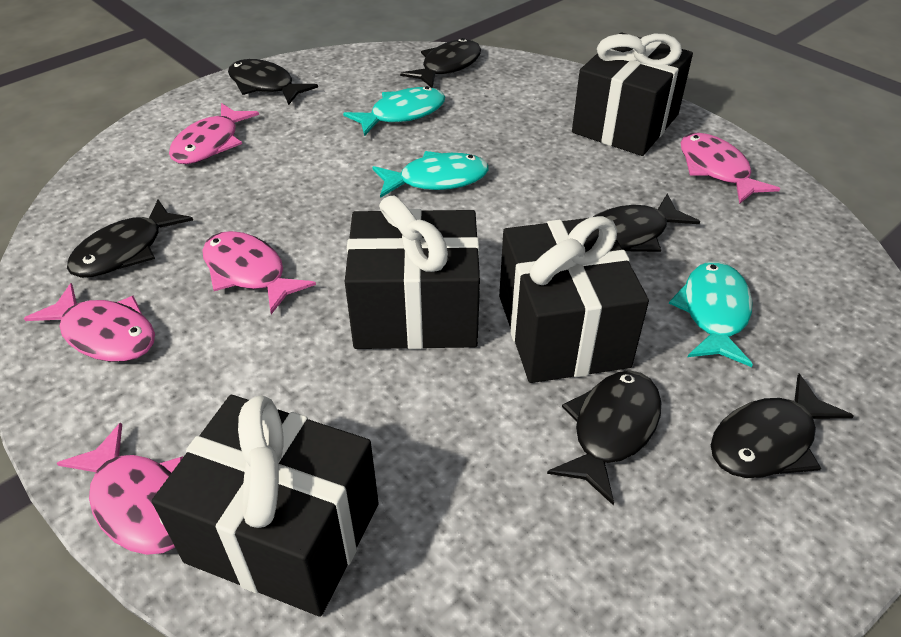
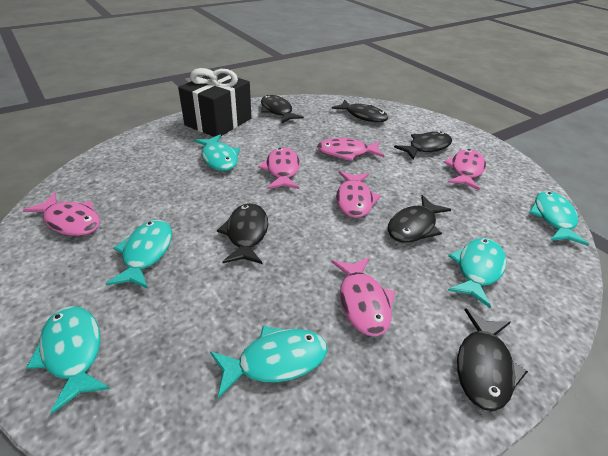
black gift: [152,395,379,617] [345,196,480,349] [499,216,649,383] [572,32,693,156] = 4 -> [178,68,252,137] = 1
pink fish: [24,283,155,362] [57,423,183,555] [169,103,259,164] [202,231,316,314] [681,132,780,204] = 5 -> [23,193,100,236] [259,147,300,189] [317,138,384,161] [331,257,396,336] [336,171,381,218] [444,149,486,190] = 6
turquoise fish: [343,86,445,136] [372,151,489,198] [669,261,753,367] = 3 -> [26,306,110,414] [105,220,172,289] [194,135,240,171] [210,326,327,398] [448,238,506,308] [529,191,589,246] = 6

